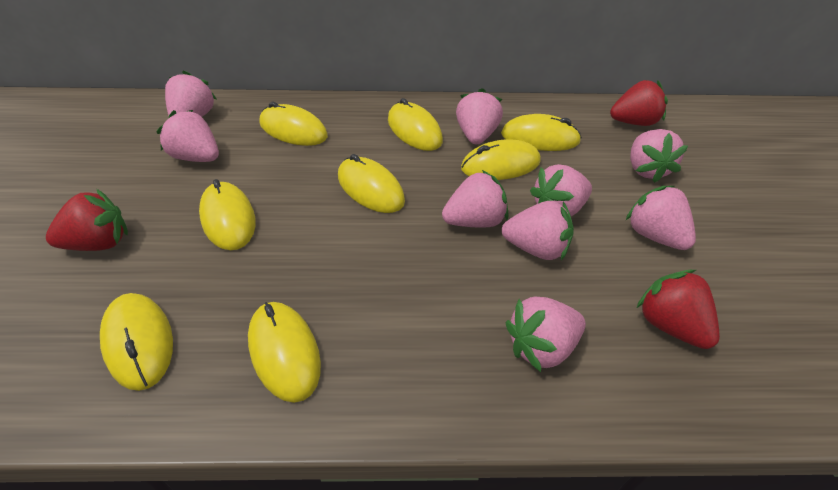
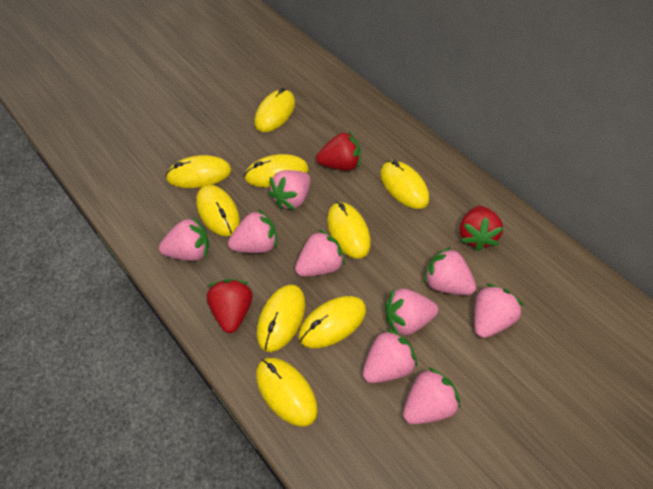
yellow mouse: [100,293,173,391] [199,179,256,250] [248,302,321,403] [260,102,328,146] [338,154,405,213] [388,98,443,151] [461,139,541,180] [501,114,582,151] = 8 -> [165,155,231,188] [196,185,240,236] [244,154,309,187] [254,88,295,132] [256,358,318,427] [257,285,305,352] [298,296,366,348] [327,202,371,259] [380,160,429,209] = 9

